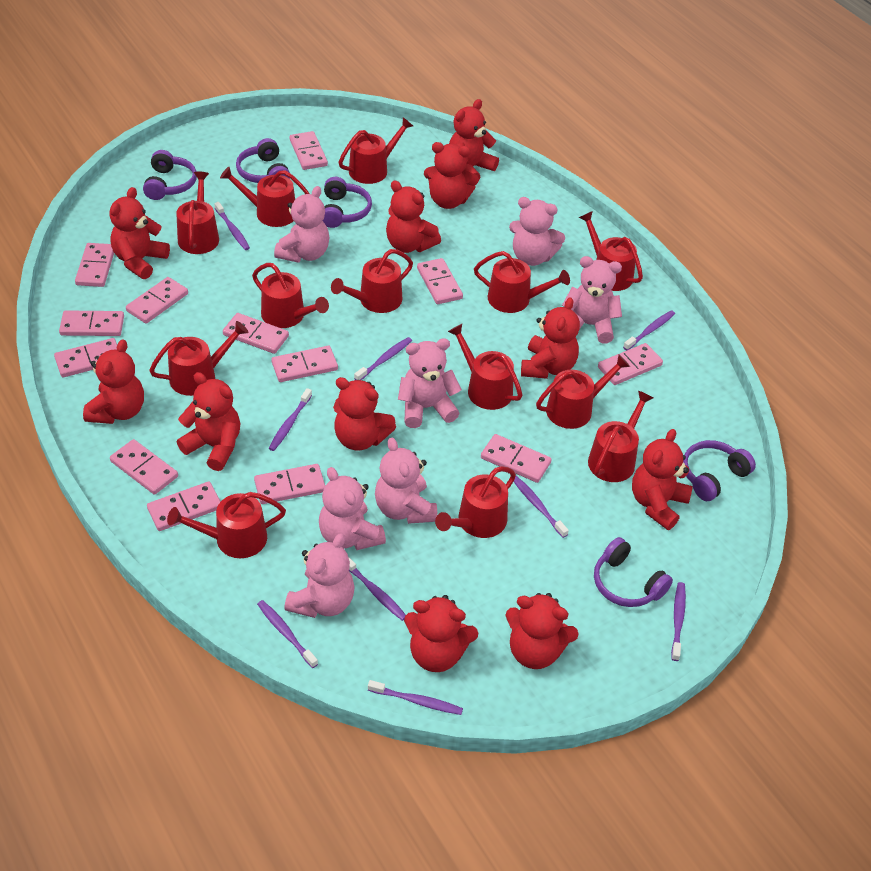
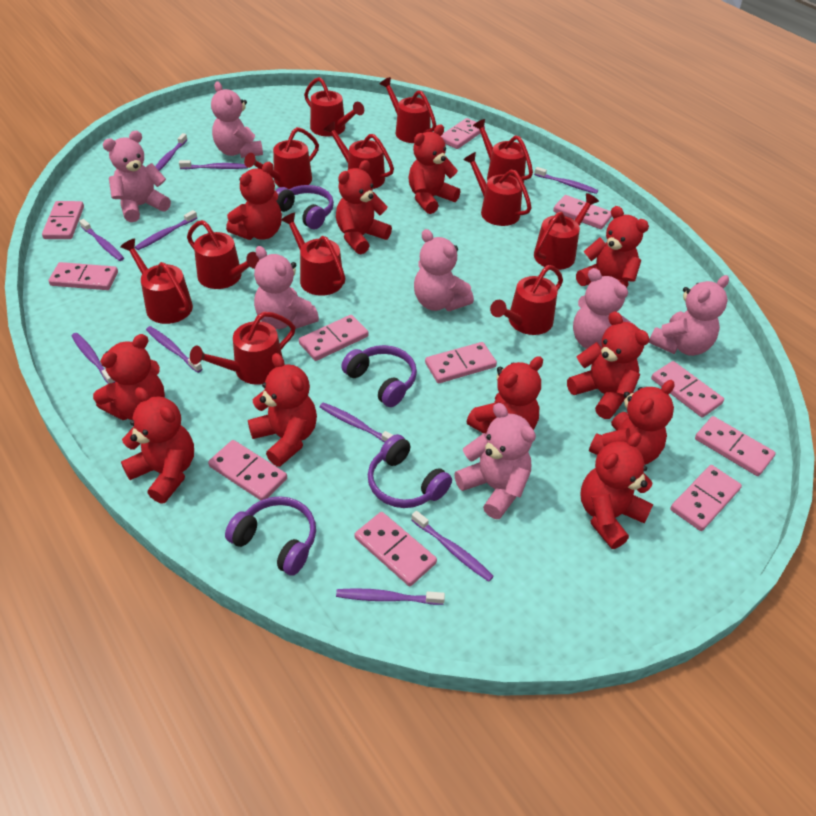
pink domino: [54,338,117,378] [59,311,124,336] [75,243,114,287] [110,439,178,495] [126,277,188,324] [147,482,221,531] [223,313,289,354] [254,464,325,504] [271,346,338,382] [290,131,328,170] [417,258,463,304] [481,434,552,483] [598,343,663,385] = 13 -> [42,201,84,239] [48,262,118,290] [208,440,287,500] [299,315,369,361] [355,512,437,586] [425,342,497,383] [441,118,485,149] [553,195,612,229] [651,361,724,417] [670,465,742,531] [695,416,776,476] = 11
purple headphones: [143,150,197,200] [236,138,290,183] [323,177,372,228] [594,537,673,607] [683,440,756,501] = 5 -> [225,496,316,576] [276,185,334,229] [341,345,417,407] [368,434,452,508] = 4
purple toothbrush: [214,202,250,250] [257,600,318,668] [268,388,312,451] [348,557,406,621] [354,337,412,380] [368,680,463,715] [514,476,569,538] [623,310,675,351] [671,582,686,661] = 9 -> [72,333,115,384] [79,219,124,261] [135,210,197,250] [146,326,202,373] [155,133,188,171] [179,160,248,169] [320,402,393,443] [336,588,445,605] [412,511,494,582] [534,167,598,194] = 10
red watering can: [149,321,249,396] [167,492,286,558] [177,171,219,254] [220,167,309,227] [252,263,329,328] [331,249,413,313] [339,117,413,184] [435,466,516,538] [448,324,522,410] [474,251,570,313] [536,355,630,429] [579,211,643,291] [588,391,653,482] = 13 -> [120,239,193,324] [187,220,260,289] [190,312,296,385] [244,127,319,189] [281,213,346,296] [304,77,364,136] [323,121,394,189] [380,77,436,143] [463,152,532,226] [473,119,533,183] [490,265,563,335] [534,193,599,270] = 12

